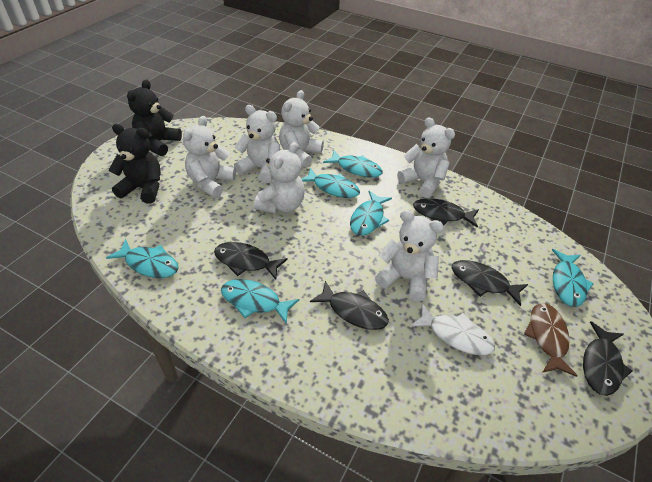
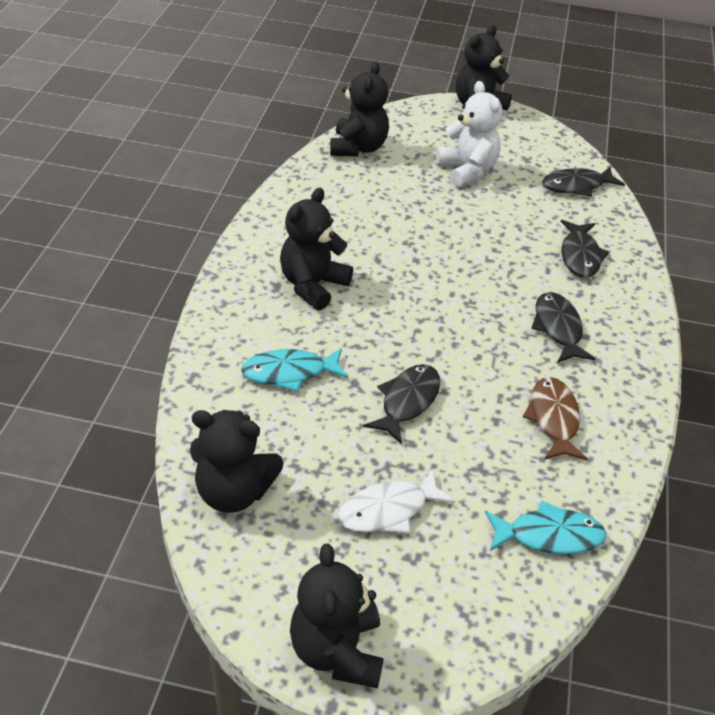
black fish: [214,242,288,280] [310,281,389,330] [413,198,479,228] [452,260,528,306] [583,321,632,396] = 5 -> [363,364,440,444] [531,292,596,363] [542,167,625,197] [561,220,609,278] = 4
black teddy bear: [109,124,161,204] [127,79,182,156] = 2 -> [190,410,284,513] [280,188,353,310] [290,544,384,688] [330,62,389,157] [456,25,512,110] = 5
turquoise fish: [106,239,178,278] [221,279,299,324] [301,168,360,198] [323,150,383,178] [350,191,392,236] [552,249,594,307] = 6 -> [241,348,348,392] [485,501,606,554] = 2
white teddy bear: [183,116,236,198] [234,105,280,183] [254,142,305,214] [279,90,324,167] [375,210,444,302] [397,117,455,198] = 6 -> [436,81,502,187] = 1

